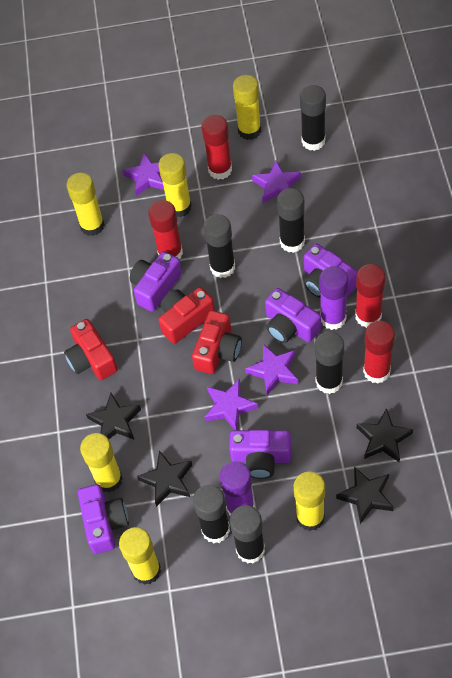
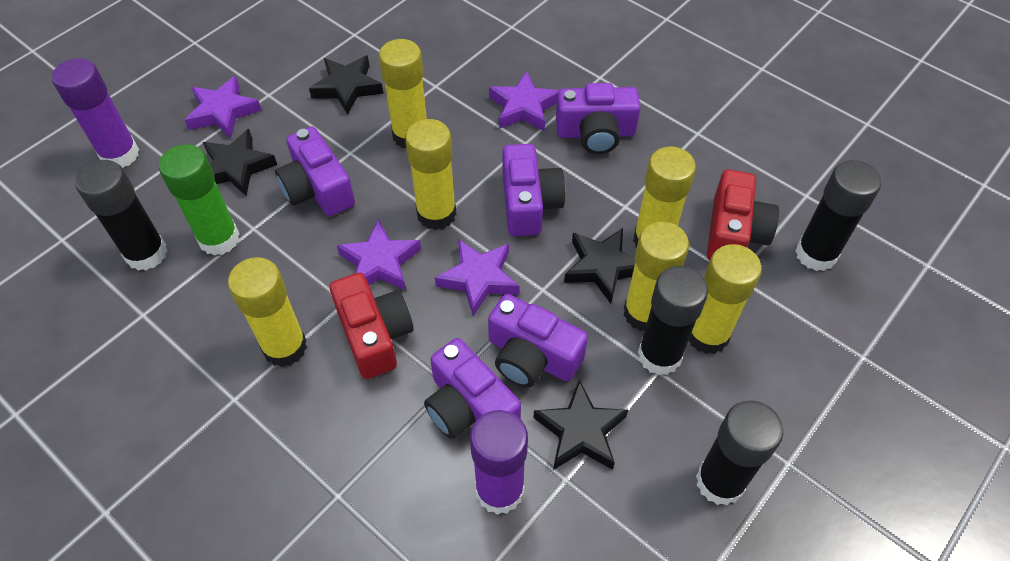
black glue stick: [193,485,230,543] [203,214,235,278] [230,505,265,564] [277,188,305,253] [300,85,326,151] [315,331,344,394] = 6 -> [75,160,167,270] [638,266,708,375] [696,400,783,506] [796,160,881,271] = 4
green glue stick: none = 0 -> [159,144,240,256] = 1
red camera: [64,319,118,380] [158,287,215,344] [192,310,242,374] = 3 -> [330,273,414,379] [707,169,779,260] = 2
red glue stick: [148,200,183,259] [202,115,232,180] [355,264,385,328] [363,321,395,384] = 4 -> none = 0

